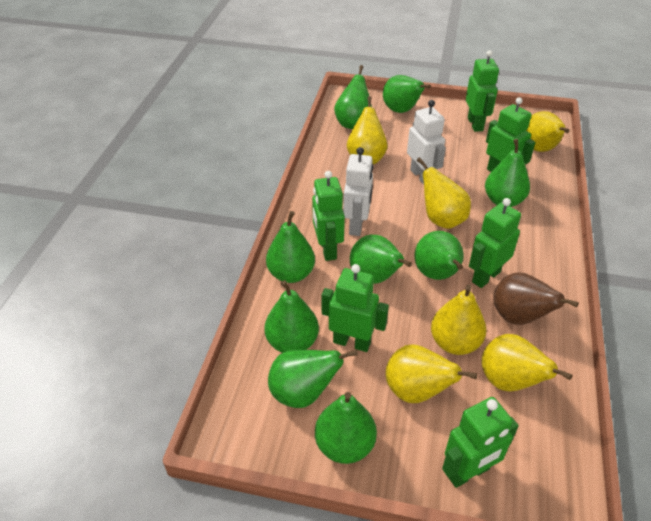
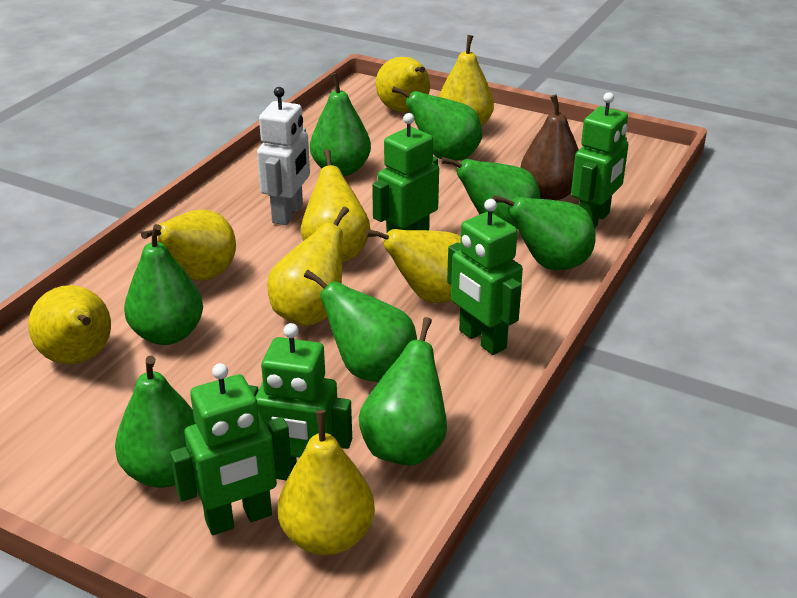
green pear: [264,280,319,353] [266,211,315,283] [268,349,358,408] [315,392,377,464] [334,65,372,129] [350,235,412,284] [383,75,431,113] [414,231,464,280] [485,139,530,207] = 9 -> [115,356,196,488] [124,224,203,345] [304,270,417,382] [310,73,371,176] [359,317,447,465] [392,86,482,161] [441,157,541,229] [492,195,596,270] = 8
green robot: [312,171,345,261] [322,264,389,352] [442,397,519,488] [466,50,499,132] [469,198,521,288] [486,97,535,172] = 6 -> [170,363,291,535] [249,323,352,481] [372,113,439,234] [447,199,523,355] [571,92,629,228] = 5
white robot: [343,147,373,236] [407,100,446,185] = 2 -> [257,87,310,225] = 1
yellow pear: [347,96,387,164] [385,345,477,403] [417,157,471,229] [431,285,486,355] [481,334,573,392] [526,111,569,152] = 6 -> [28,285,111,365] [141,209,236,281] [267,206,349,326] [278,410,375,555] [301,149,371,262] [366,229,461,303] [376,57,430,112] [439,35,494,127] = 8

